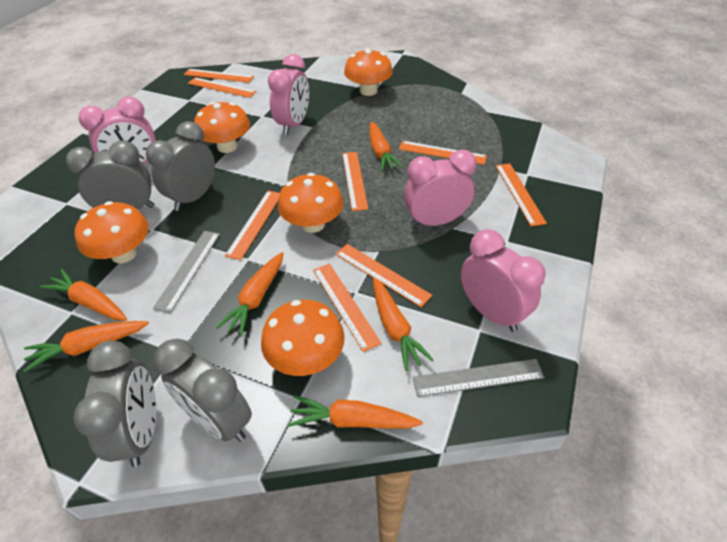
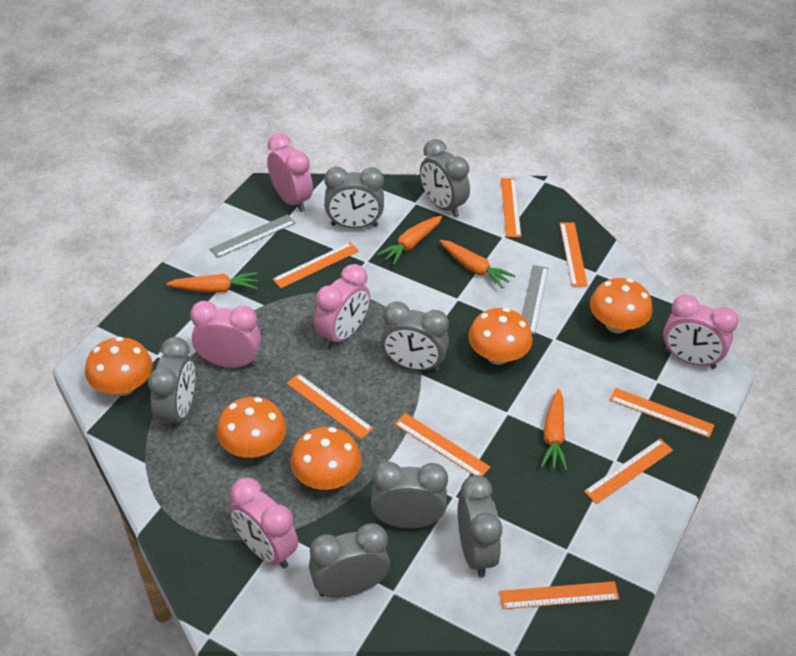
grey clock: [66,140,155,210] [73,340,156,467] [146,121,215,211] [154,339,252,442] = 4 -> [148,337,195,432] [309,523,390,598] [324,167,384,228] [371,462,448,529] [381,301,449,372] [420,139,470,217] [458,475,503,578] = 7
orange carrot: [23,321,149,372] [39,269,127,321] [216,252,284,337] [287,395,423,429] [370,122,403,171] [373,278,434,371] = 6 -> [166,272,258,293] [377,215,442,265] [440,240,516,288] [541,389,567,470] = 4
pink clock: [79,97,156,164] [268,54,309,135] [404,149,477,227] [461,229,546,332] = 4 -> [190,301,261,368] [230,478,298,569] [267,133,313,212] [314,264,370,348] [663,294,738,369] = 5

